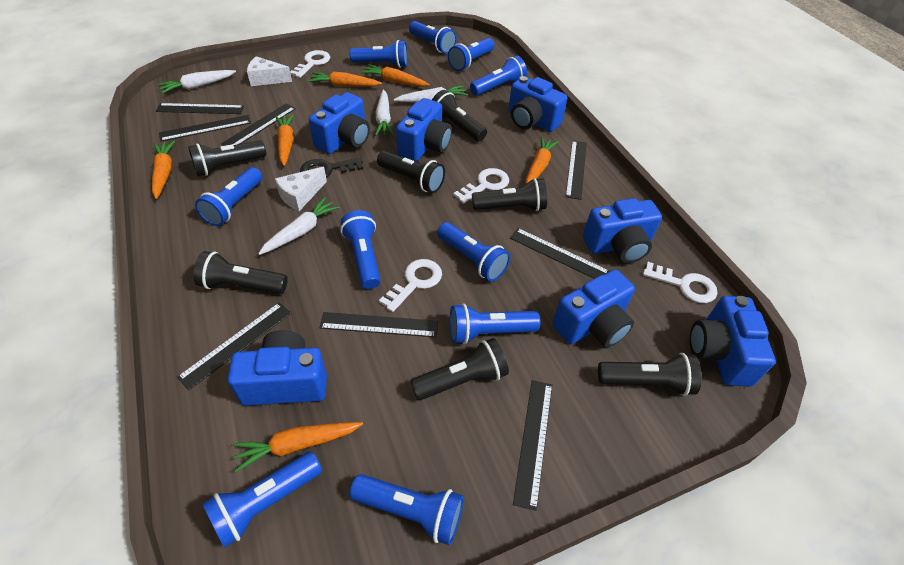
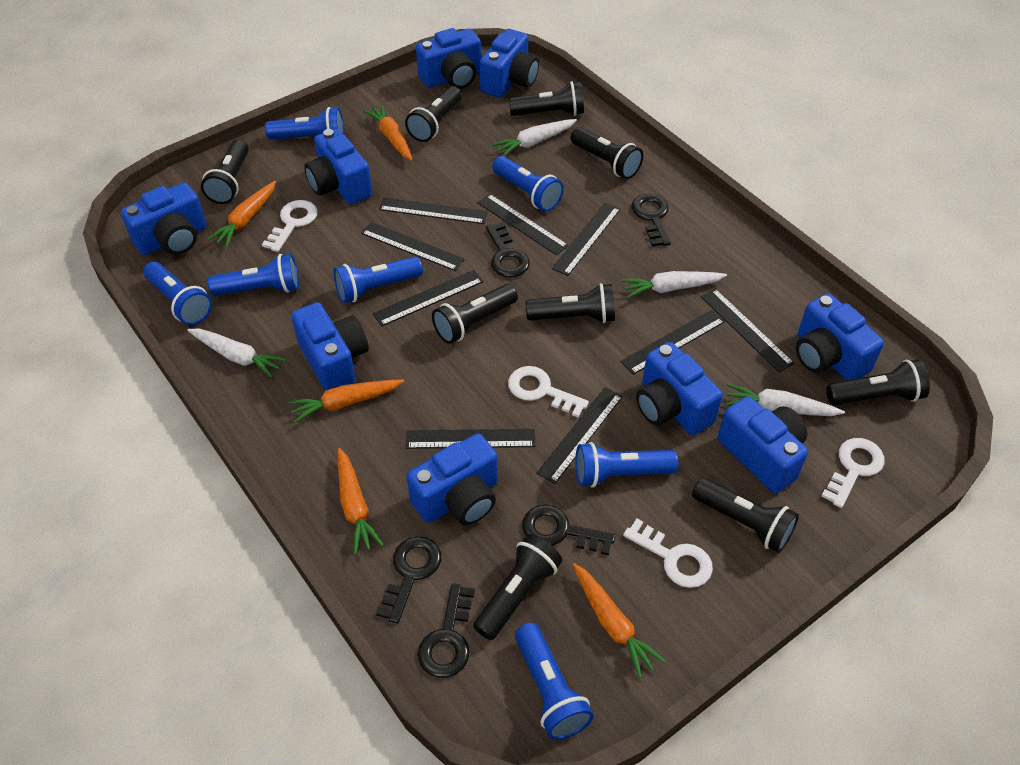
black flashlight: [188,140,266,176] [193,251,288,294] [377,151,445,193] [410,338,509,400] [432,90,487,141] [472,178,547,211] [598,353,702,396] = 7 -> [201,139,249,204] [405,86,462,142] [432,284,518,344] [473,534,562,640] [509,81,584,116] [526,283,615,323] [570,127,643,179] [692,477,799,553] [826,359,930,405] = 9
black key: [300,158,364,178] = 1 -> [376,536,441,624] [418,584,475,678] [486,222,530,277] [522,504,615,555] [631,194,671,247] = 5
black ruler: [156,103,244,114] [159,115,251,142] [177,302,291,390] [221,104,296,146] [320,312,438,337] [510,228,609,278] [513,380,552,511] [565,140,587,200] = 8 -> [361,222,465,271] [373,270,483,327] [379,197,488,224] [406,429,535,449] [477,194,569,255] [537,387,623,484] [552,203,620,276] [621,310,725,375] [701,289,794,372] = 9
blue camera: [228,330,327,406] [309,92,370,154] [396,98,452,161] [508,76,567,132] [553,270,635,348] [583,198,662,263] [690,296,776,387] = 7 -> [121,182,207,255] [291,302,369,391] [304,129,372,205] [407,433,498,525] [416,28,481,89] [480,29,539,98] [636,342,723,435] [718,396,808,493] [796,293,884,381] = 9
blue flashlight: [195,167,262,226] [202,452,322,548] [340,210,381,289] [350,40,408,68] [350,474,464,545] [409,21,457,54] [437,222,510,281] [448,38,494,71] [450,303,541,344] [470,55,527,96] = 10 -> [143,262,212,325] [207,254,299,296] [265,107,344,140] [333,257,423,303] [492,156,564,211] [515,623,594,740] [576,442,678,488] = 7
orange carrot: [152,141,175,199] [232,422,363,473] [275,114,294,166] [308,72,382,87] [361,64,430,87] [525,136,559,184] = 6 -> [207,181,276,247] [288,379,404,423] [338,448,384,555] [363,104,413,161] [572,563,666,678] = 5
white cheese: [247,56,292,86] [275,167,327,211] = 2 -> none = 0

